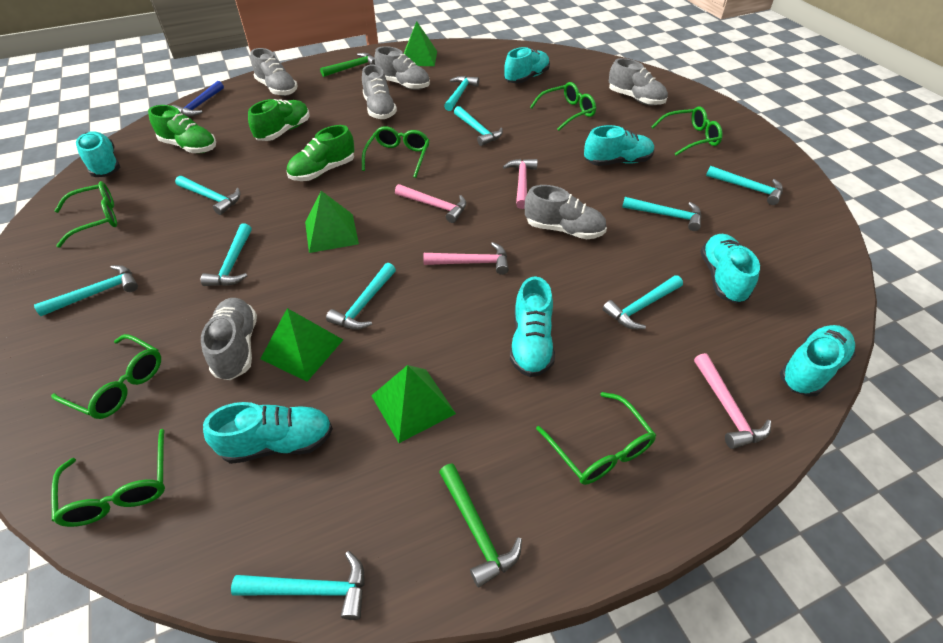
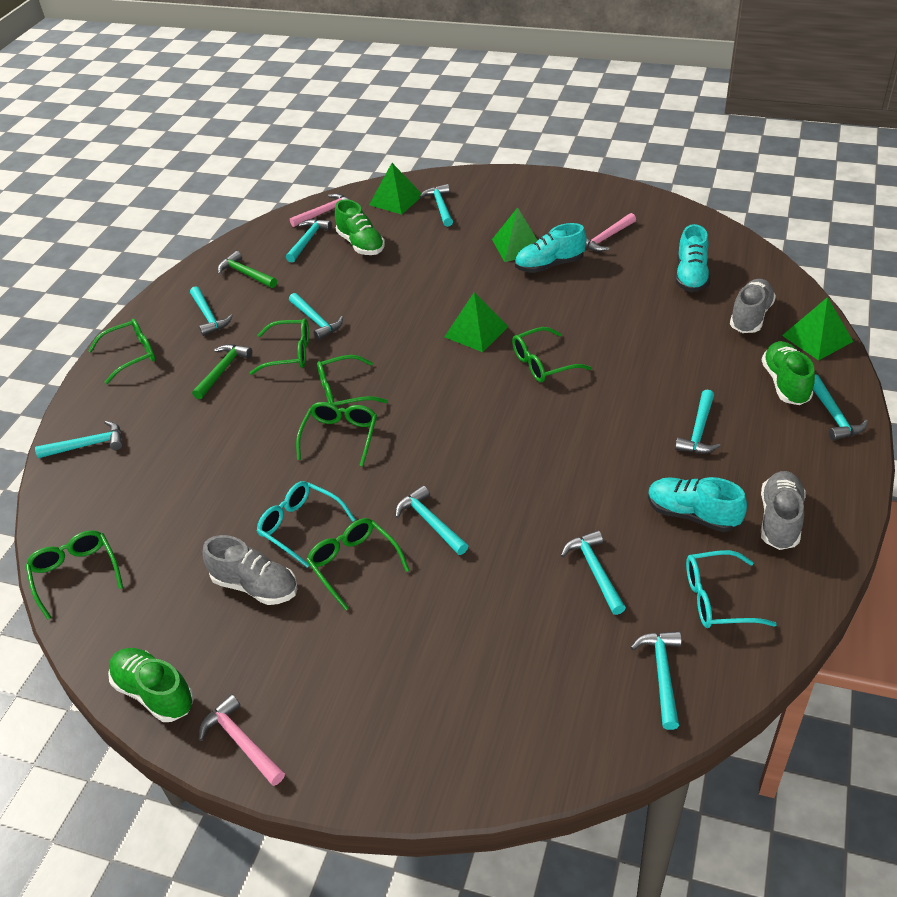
blue hammer: [172,81,224,117] = 1 -> none = 0
grey shoe: [201,298,257,380] [251,48,298,96] [362,64,397,119] [374,46,430,90] [525,185,607,239] [609,58,668,105] = 6 -> [203,535,298,605] [730,279,776,333] [761,471,806,550] = 3
pink hammer: [395,184,467,223] [423,242,509,275] [503,159,538,209] [694,353,771,449] = 4 -> [199,694,285,786] [290,193,350,227] [586,213,636,252] = 3
turquoise glasses: none = 0 -> [257,481,356,568] [686,550,777,628] = 2
turquoise shoe: [76,131,120,177] [203,402,333,464] [504,47,550,84] [510,276,555,377] [584,125,654,166] [700,234,760,304] [780,325,856,397] = 7 -> [515,223,587,273] [648,477,747,532] [676,224,710,292] = 3

